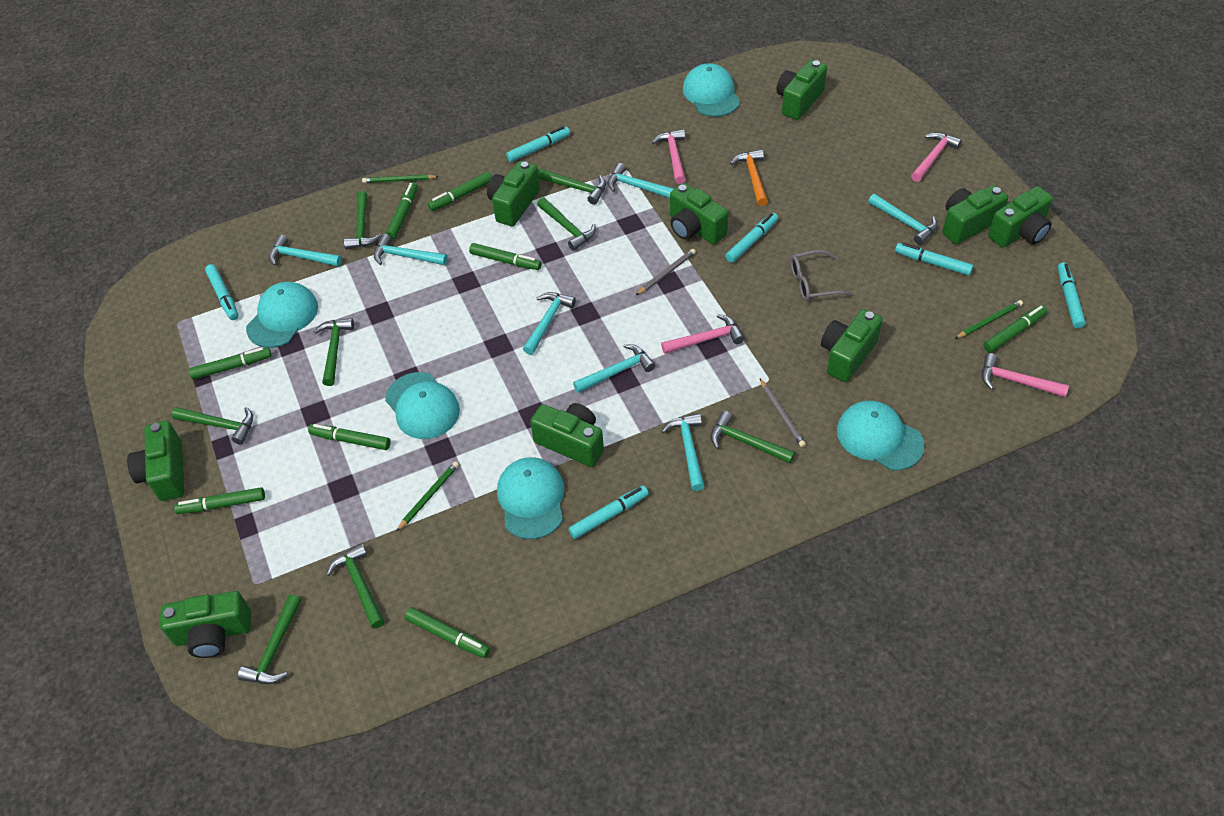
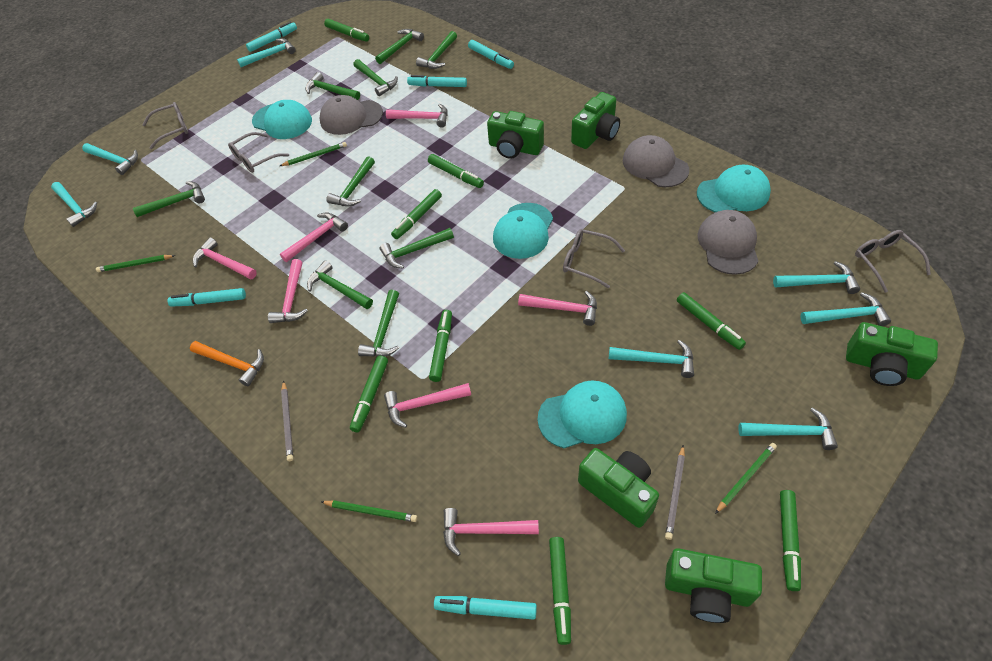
green camera: [127,421,184,501] [160,591,251,658] [487,161,540,227] [530,403,604,467] [670,183,728,245] [776,60,827,120] [821,309,883,382] [942,185,1008,244] [988,186,1053,248] = 9 -> [487,111,544,159] [571,92,620,149] [578,448,659,528] [665,548,762,623] [846,322,938,386] = 5
green hammer: [172,407,253,445] [238,595,301,684] [314,318,354,386] [326,543,384,629] [344,191,381,250] [537,198,596,251] [538,169,606,205] [711,411,795,464] = 8 -> [133,181,205,217] [305,72,360,100] [307,260,373,309] [326,156,375,207] [354,59,398,96] [358,290,399,357] [375,29,424,64] [380,228,454,269] [416,31,457,69] = 9
green pencil: [362,174,439,183] [396,461,459,532] [954,300,1023,339] = 3 -> [96,255,175,272] [280,142,347,166] [321,500,417,522] [715,443,777,514] = 4
grey cap: none = 0 -> [319,95,383,135] [623,135,689,187] [698,210,759,275] = 3
grey glasses: [790,250,854,301] = 1 -> [142,102,188,149] [228,132,289,173] [563,229,625,288] [855,230,931,293] = 4
pink hammer: [652,129,686,184] [661,314,744,354] [911,132,962,182] [982,353,1069,397] = 4 -> [193,237,257,279] [268,259,308,323] [280,213,348,262] [384,383,471,428] [386,104,448,128] [443,508,539,556] [518,291,597,326] = 7
turquoise cap: [246,282,318,348] [385,372,460,439] [497,457,564,539] [683,63,740,117] [837,401,924,470] = 5 -> [252,100,312,139] [493,203,553,259] [537,380,627,448] [697,165,771,212] = 4
turquoise marker: [205,264,239,320] [506,126,570,162] [568,486,649,539] [725,213,778,263] [895,243,973,276] [1058,262,1086,328] = 6 -> [168,288,246,307] [246,22,297,52] [407,75,467,87] [434,596,537,620] [468,40,514,69] = 5

